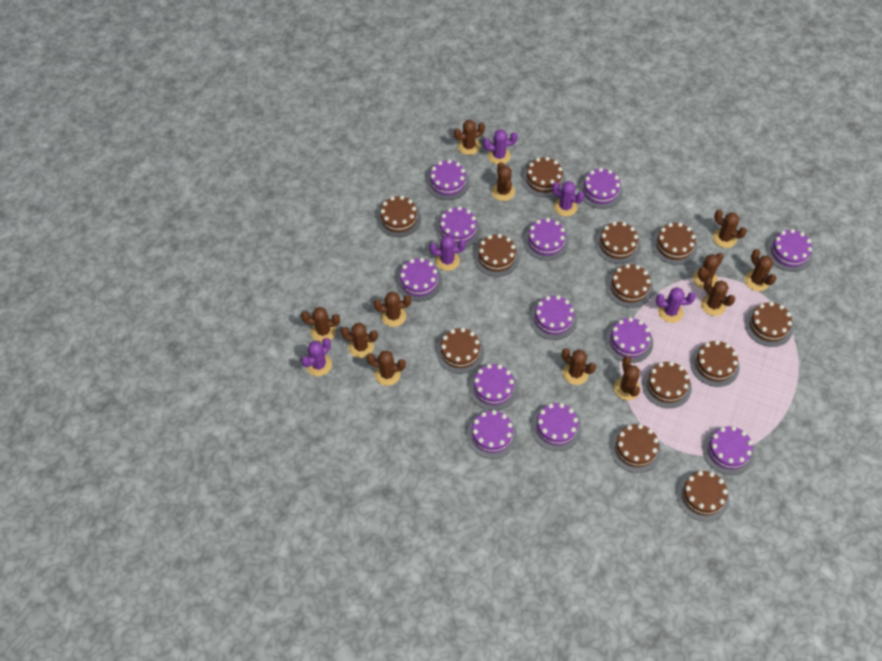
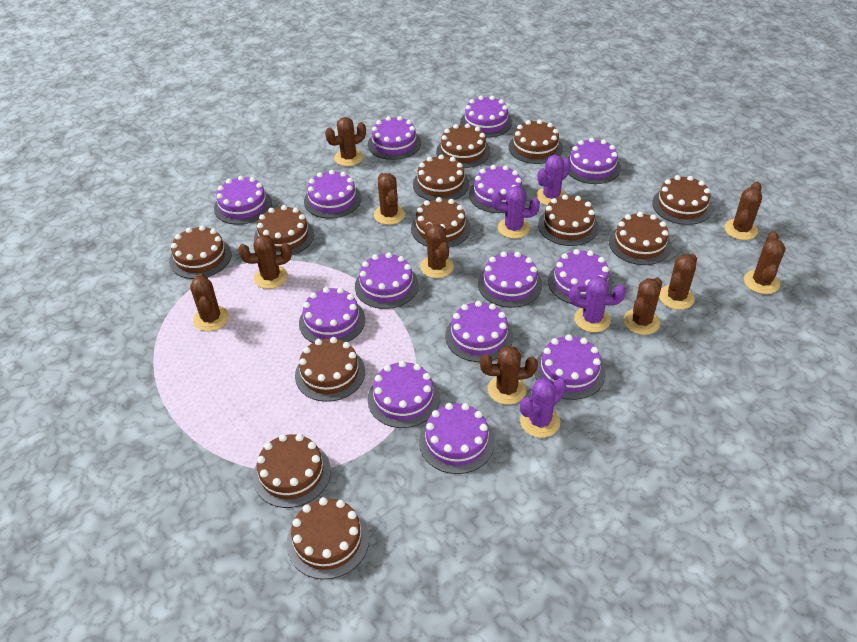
brown cactus: [301,307,340,342] [341,323,378,358] [366,350,406,386] [374,291,411,327] [454,120,485,155] [492,162,515,201] [562,348,596,385] [614,356,640,400] [693,253,724,289] [701,278,735,316] [712,209,747,248] [745,249,776,291] = 12 -> [190,274,229,331] [238,235,292,289] [325,117,366,166] [374,173,405,225] [420,223,454,278] [480,346,538,405] [624,277,662,335] [659,254,697,310] [724,182,762,240] [744,231,785,294] = 10
purple cactus: [301,338,332,376] [429,235,466,271] [483,129,518,165] [552,181,584,216] [656,287,696,323] = 5 -> [492,186,540,239] [520,378,566,438] [536,155,571,205] [569,276,626,332] = 4
purple cake: [396,258,442,301] [426,159,470,200] [435,206,480,247] [467,410,517,459] [469,364,518,411] [523,218,569,260] [530,295,577,340] [531,403,582,451] [579,168,623,209] [605,317,653,363] [702,426,754,475] [766,229,813,272] = 12 -> [214,176,272,225] [299,287,365,343] [304,170,361,218] [355,252,419,309] [368,116,421,160] [368,361,440,428] [419,403,495,474] [445,301,513,362] [460,96,512,138] [469,165,526,213] [478,251,542,308] [534,334,606,400] [548,249,613,304] [568,138,621,184] = 14

